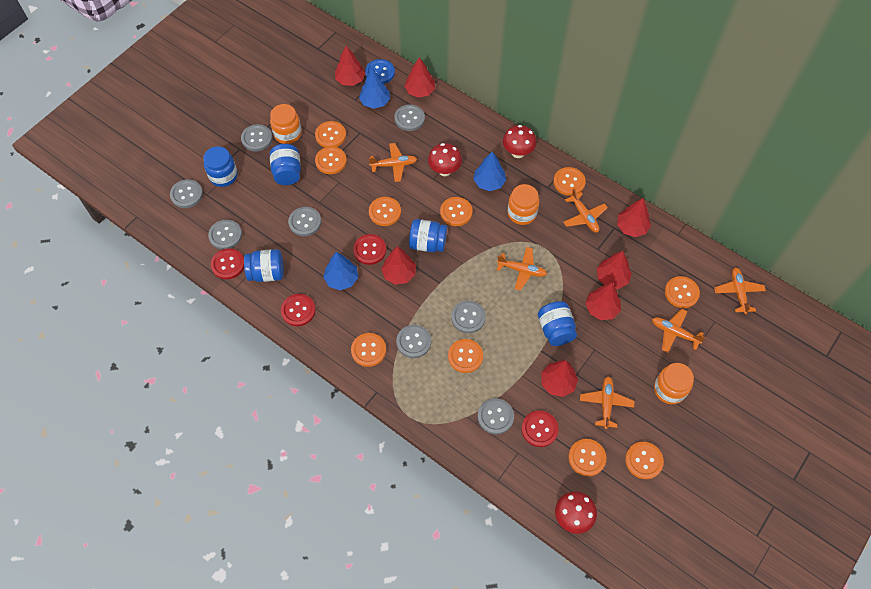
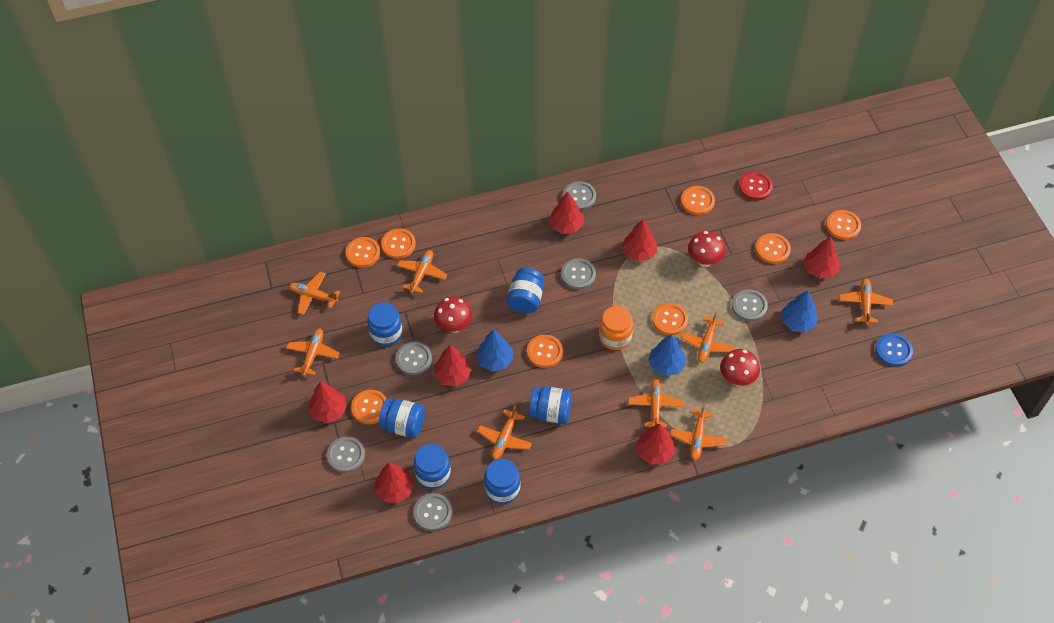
blue jar: [203,146,238,187] [244,249,284,282] [270,144,301,185] [409,219,447,252] [538,301,577,346] = 5 -> [367,302,403,347] [379,398,425,438] [414,444,451,490] [484,459,521,505] [507,268,544,314] [529,386,572,424] = 6
grey button: [170,179,203,208] [208,220,242,250] [241,124,272,151] [288,207,321,236] [394,105,425,131] [396,325,431,358] [451,301,486,333] [478,398,514,435] = 8 -> [327,437,365,473] [396,342,432,375] [413,493,452,531] [561,258,596,290] [563,181,596,211] [732,289,768,321] = 6
orange button: [315,121,346,148] [315,147,347,174] [351,333,386,367] [369,197,401,226] [440,197,472,226] [448,339,483,373] [553,167,586,196] [568,439,606,476] [625,442,664,479] [665,276,700,308] = 10 -> [346,237,380,268] [351,390,387,424] [381,228,416,259] [527,335,563,368] [652,303,688,335] [681,186,715,215] [756,233,791,264] [826,210,861,240] = 8
orange jar: [270,104,302,144] [508,184,539,225] [654,363,694,404] = 3 -> [599,306,633,350] = 1
orange plane: [369,143,417,182] [497,247,547,291] [563,189,608,232] [580,376,634,429] [652,309,705,353] [714,268,766,314] = 6 -> [286,328,339,376] [289,272,340,315] [397,250,447,293] [477,405,532,460] [628,379,684,428] [670,404,727,461] [681,311,734,363] [839,279,893,325] = 8
red button: [211,248,244,279] [281,294,316,326] [353,234,386,265] [521,411,559,447] = 4 -> [739,171,773,200] = 1

